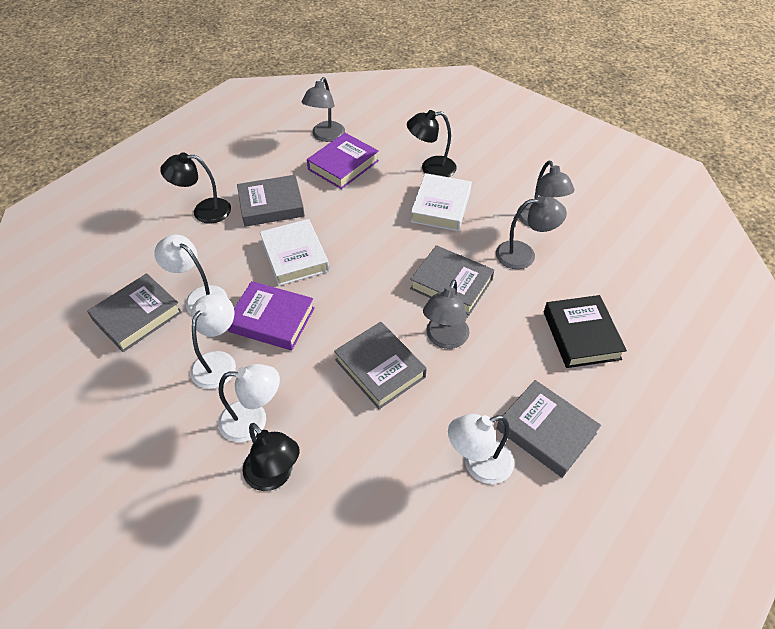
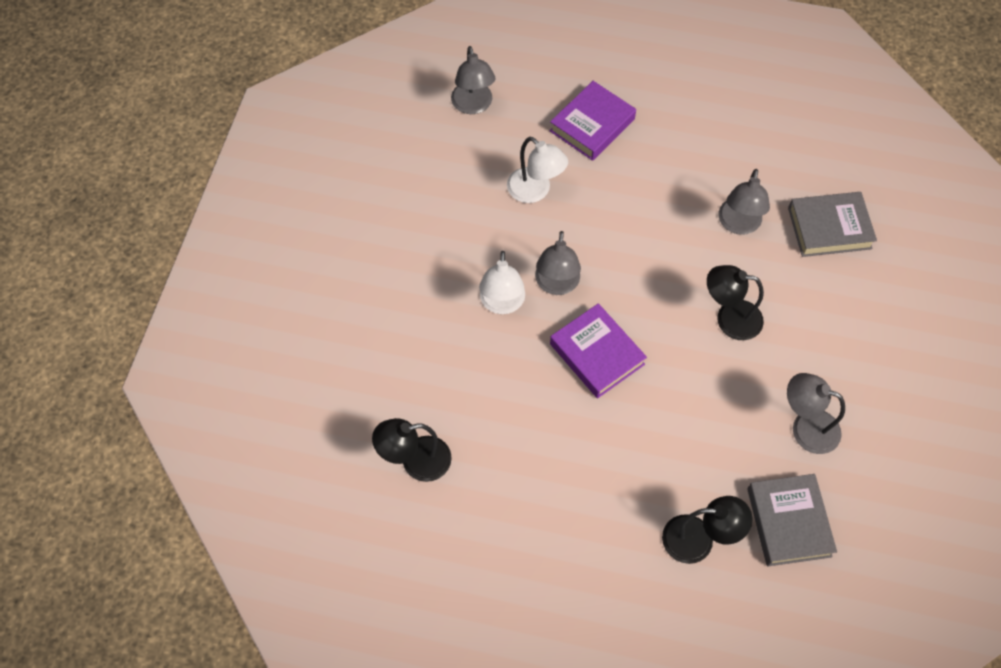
black book: [544,295,627,368] = 1 -> none = 0
grey book: [87,273,182,352] [237,175,305,227] [334,322,427,409] [410,245,494,315] [496,380,601,478] = 5 -> [747,474,837,566] [788,192,877,257] = 2
white book: [260,219,329,286] [410,173,472,231] = 2 -> none = 0
white lamp: [154,235,228,314] [190,294,236,389] [218,364,280,442] [448,414,514,484] = 4 -> [479,251,525,314] [507,137,568,203] = 2

